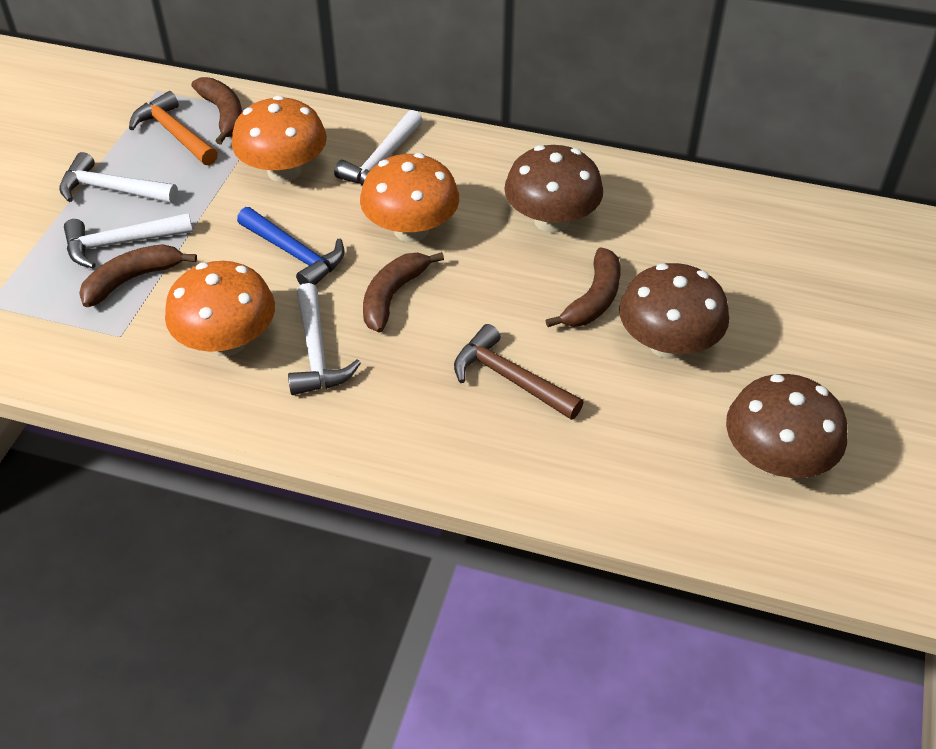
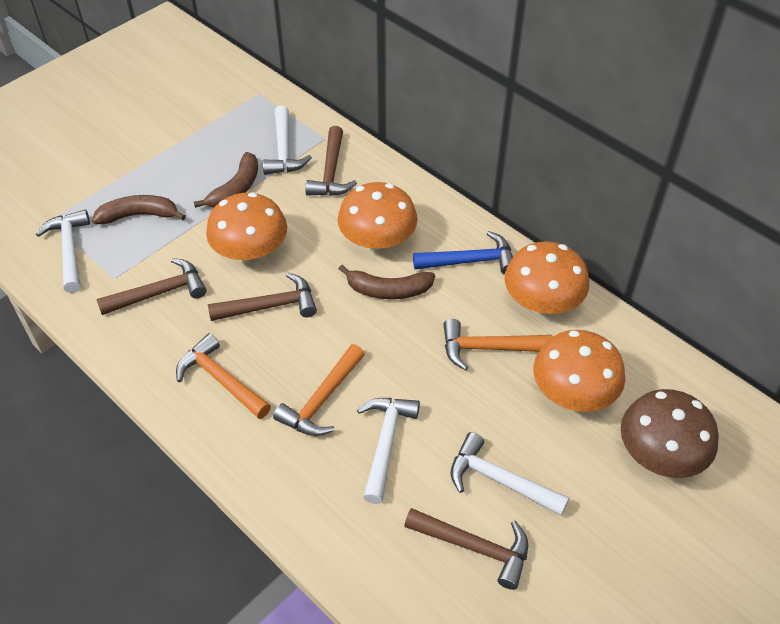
brown banana: [79,244,197,307] [191,77,242,145] [363,252,444,333] [546,247,621,327] = 4 -> [92,195,186,224] [194,152,258,208] [339,265,435,299] = 3
brown hammer: [454,324,584,420] = 1 -> [97,258,207,315] [208,273,317,321] [305,126,357,196] [404,508,528,590] = 4
brown mushroom: [504,145,603,233] [619,263,729,359] [726,374,847,478] = 3 -> [621,389,719,478] = 1
orange hammer: [129,91,218,165] = 1 -> [176,333,271,419] [273,344,365,436] [443,319,553,371] = 3
orange mushroom: [165,261,275,356] [232,95,327,182] [360,153,459,242] = 3 -> [206,192,287,264] [338,182,418,253] [504,241,589,315] [534,330,625,412] = 4

